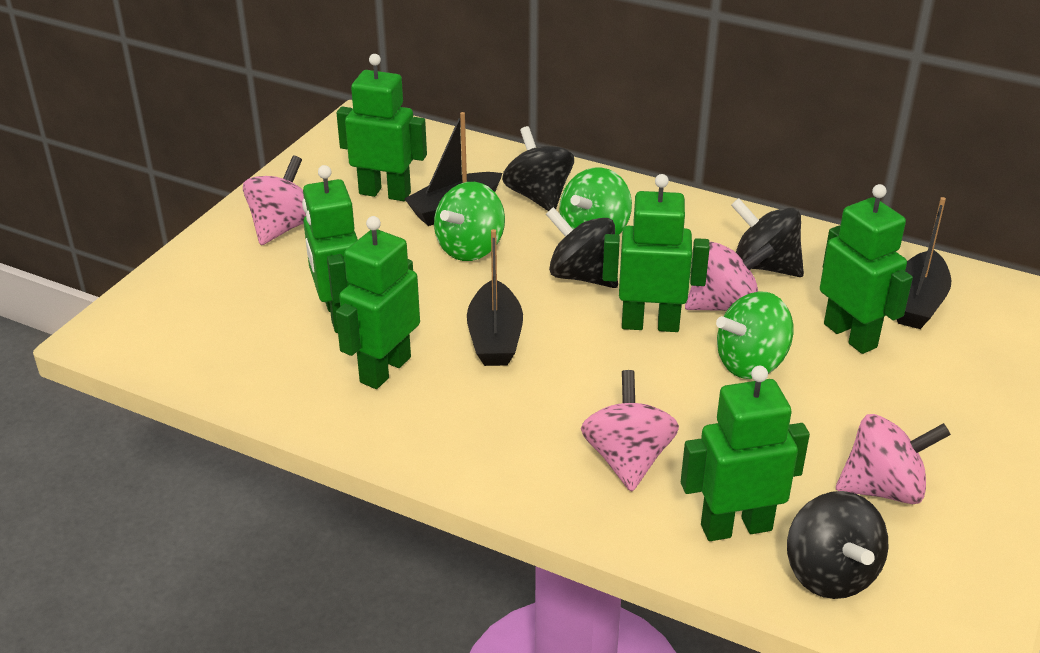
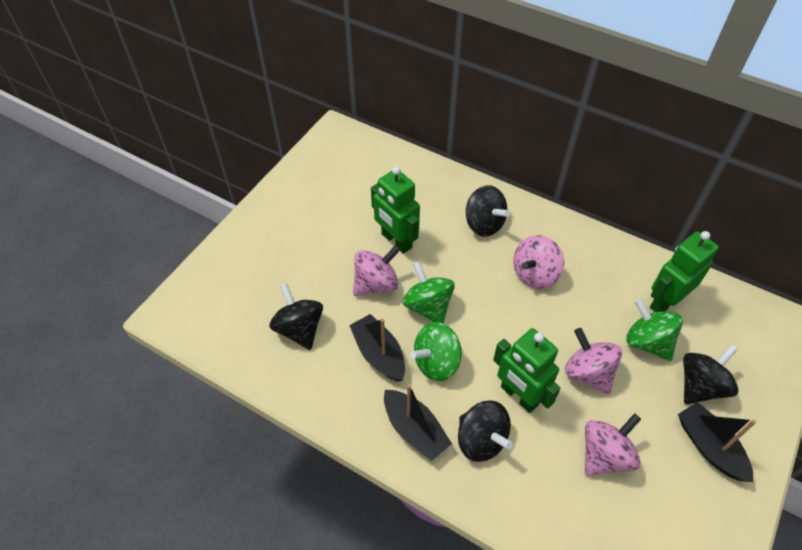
green robot: [302,165,358,333] [336,54,427,201] [336,216,420,389] [602,174,710,332] [681,366,810,541] [820,184,913,354] = 6 -> [371,166,420,254] [493,328,561,413] [650,231,719,312] = 3

